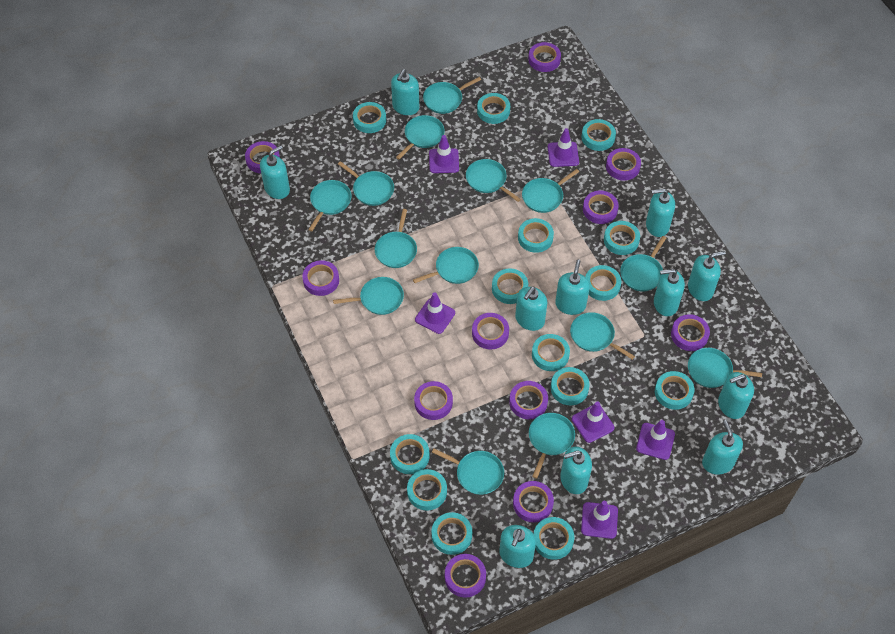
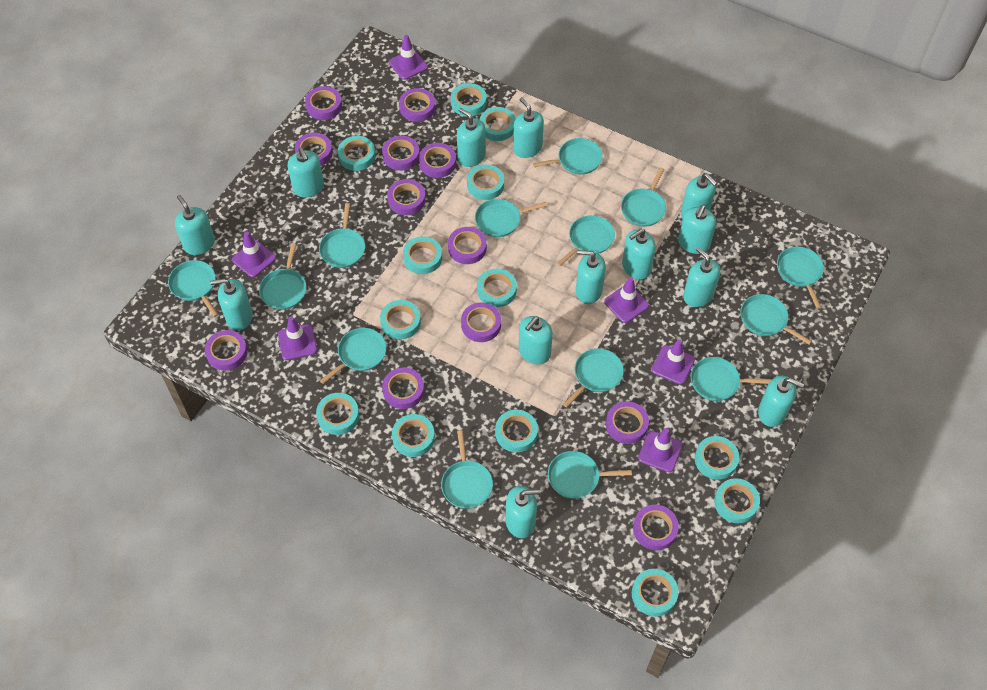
purple tape: [245,141,280,173] [302,260,339,296] [414,381,453,420] [445,554,486,598] [472,313,509,349] [509,381,548,419] [513,481,554,523] [528,42,561,72] [583,191,619,224] [606,148,641,181] [671,314,710,351] = 11 -> [205,330,248,371] [295,133,333,166] [305,86,342,120] [382,136,420,171] [382,367,424,409] [387,179,426,215] [399,88,435,122] [419,143,456,178] [448,227,487,264] [461,303,501,342] [606,401,649,444] [633,505,679,550] = 12
turquoise soap dispenser: [260,146,290,199] [391,69,419,115] [499,525,536,568] [515,287,547,331] [555,259,590,315] [560,446,592,494] [646,189,675,237] [654,269,685,316] [688,251,726,301] [702,420,743,475] [718,372,754,419] = 11 -> [175,195,215,255] [210,278,253,330] [288,148,324,197] [457,108,486,167] [506,486,541,538] [513,97,544,158] [519,316,553,364] [576,250,606,304] [622,229,656,279] [678,205,716,254] [681,174,717,219] [683,247,721,307] [758,376,804,427] = 13
turquoise tape: [353,102,386,133] [390,434,429,474] [407,469,447,510] [432,512,472,555] [477,93,510,124] [492,268,528,304] [518,218,554,253] [532,334,570,371] [534,517,574,560] [551,367,590,405] [581,119,616,151] [585,265,621,301] [604,221,640,255] [655,371,694,410] = 14 -> [316,393,359,435] [338,136,376,171] [380,300,421,340] [392,414,435,457] [403,236,442,274] [451,83,487,117] [467,164,504,200] [477,269,517,307] [480,107,516,141] [495,409,538,452] [632,569,679,616] [695,436,739,480] [714,478,760,523] = 13

